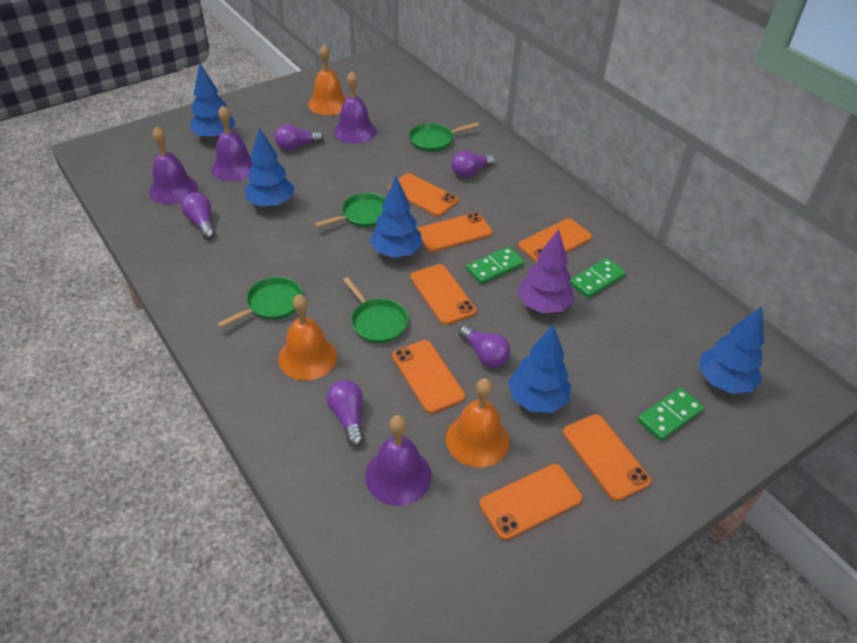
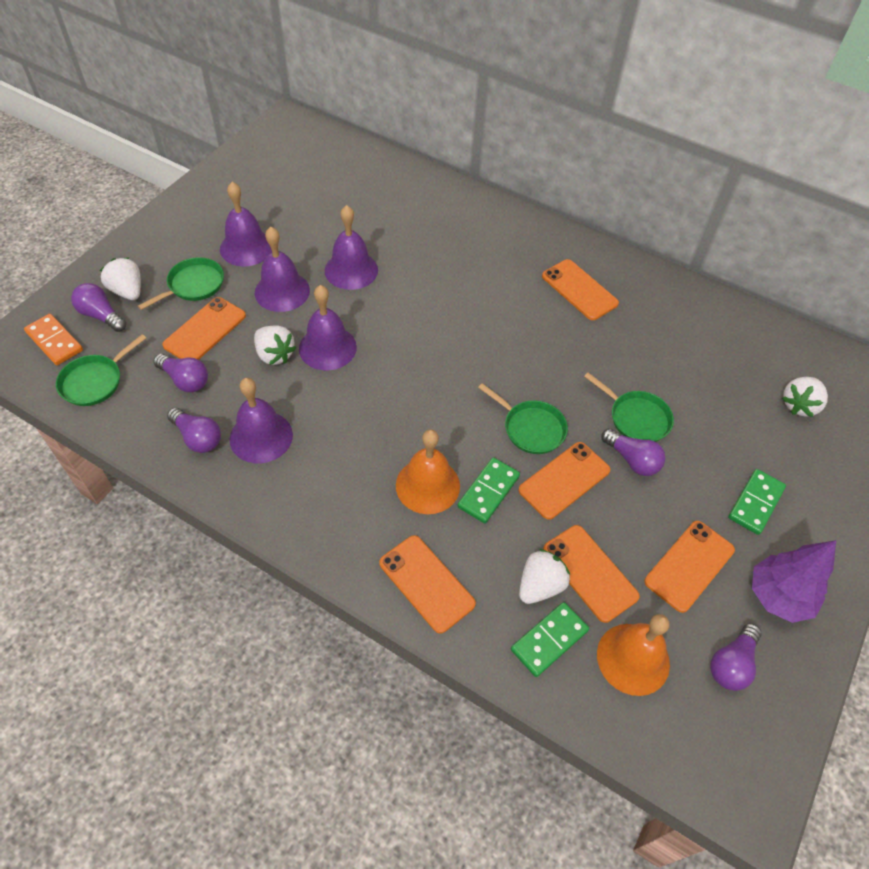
blue tree: [190,62,236,140] [244,127,295,208] [369,176,423,258] [508,324,571,413] [699,307,764,394] = 5 -> none = 0
orange bell: [278,294,337,380] [308,45,346,115] [446,378,510,467] = 3 -> [396,429,460,514] [597,614,670,696] = 2
orange domino: none = 0 -> [24,314,83,365] = 1
orange phone: [388,173,458,216] [392,340,465,414] [410,264,477,325] [417,212,492,252] [479,464,583,540] [518,218,592,262] [563,414,651,501] = 7 -> [162,297,246,360] [379,535,476,634] [519,442,610,520] [542,259,619,320] [543,525,640,623] [644,521,735,613] = 6
purple bell: [149,127,198,204] [211,105,253,181] [334,71,377,144] [365,415,432,506] = 4 -> [220,182,272,267] [230,378,293,463] [255,227,310,312] [299,285,357,370] [325,205,378,290] = 5
white strawberry: none = 0 -> [100,257,141,300] [254,325,296,365] [519,549,570,604] [782,377,828,417] = 4

